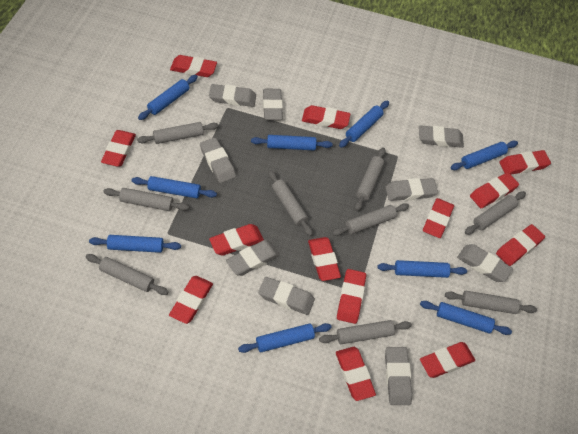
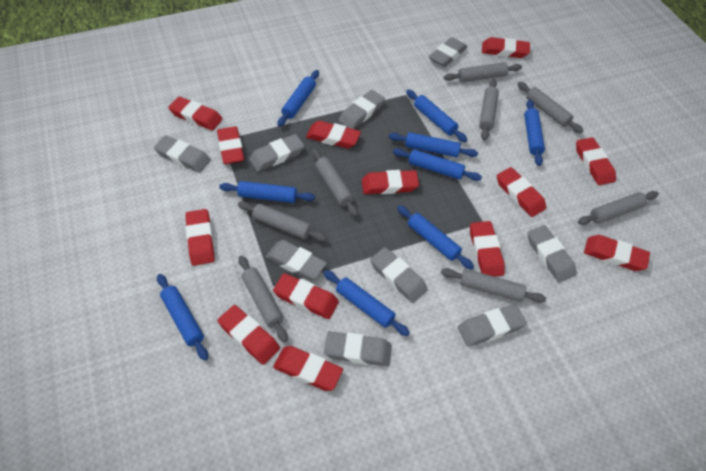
grey rolling pin: [86,254,168,295] [103,188,189,211] [137,122,219,144] [268,170,313,236] [319,320,412,344] [332,203,409,236] [355,147,386,211] [445,291,537,314] [465,191,526,235] = 9 -> [238,201,327,242] [238,255,288,342] [312,148,358,217] [441,268,546,303] [444,62,522,82] [479,79,499,140] [517,82,583,133] [578,191,659,225] = 8

